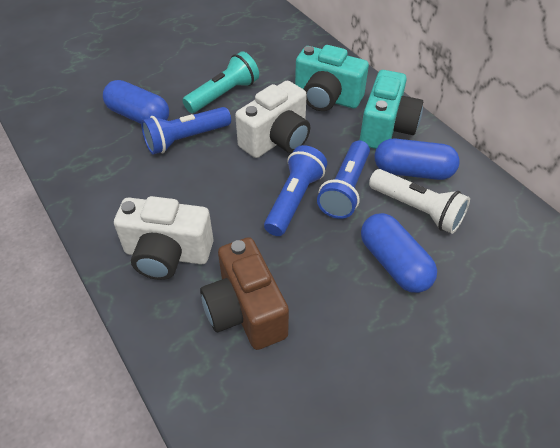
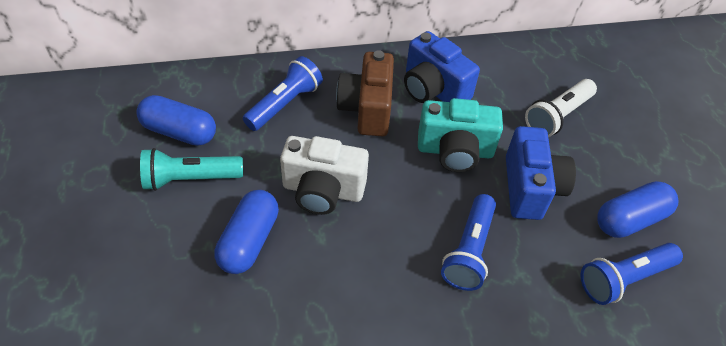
blue camera: none = 0 -> [404,31,480,103] [506,126,576,220] = 2
turquoise camera: [295,45,369,111] [360,70,423,149] = 2 -> [418,98,503,172] = 1
white camera: [114,196,214,280] [235,81,310,158] = 2 -> [280,136,369,215] = 1

